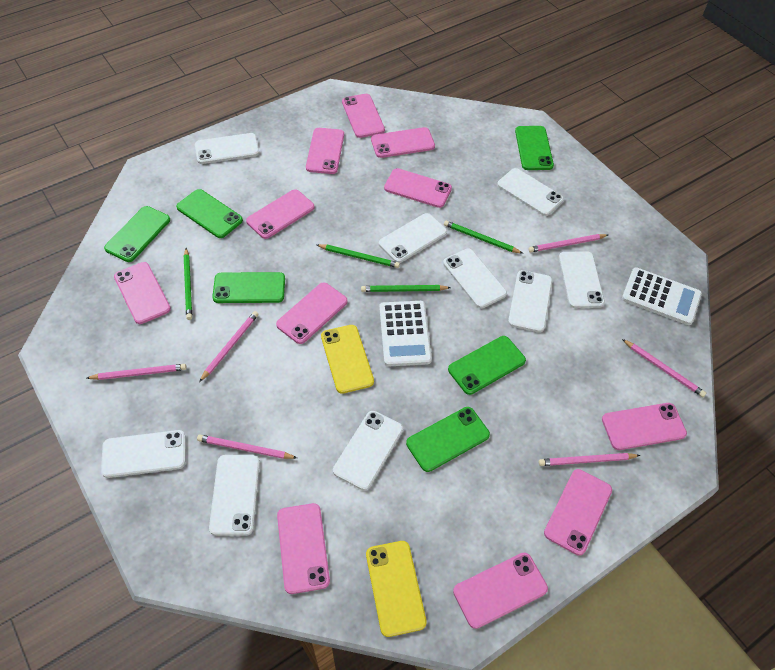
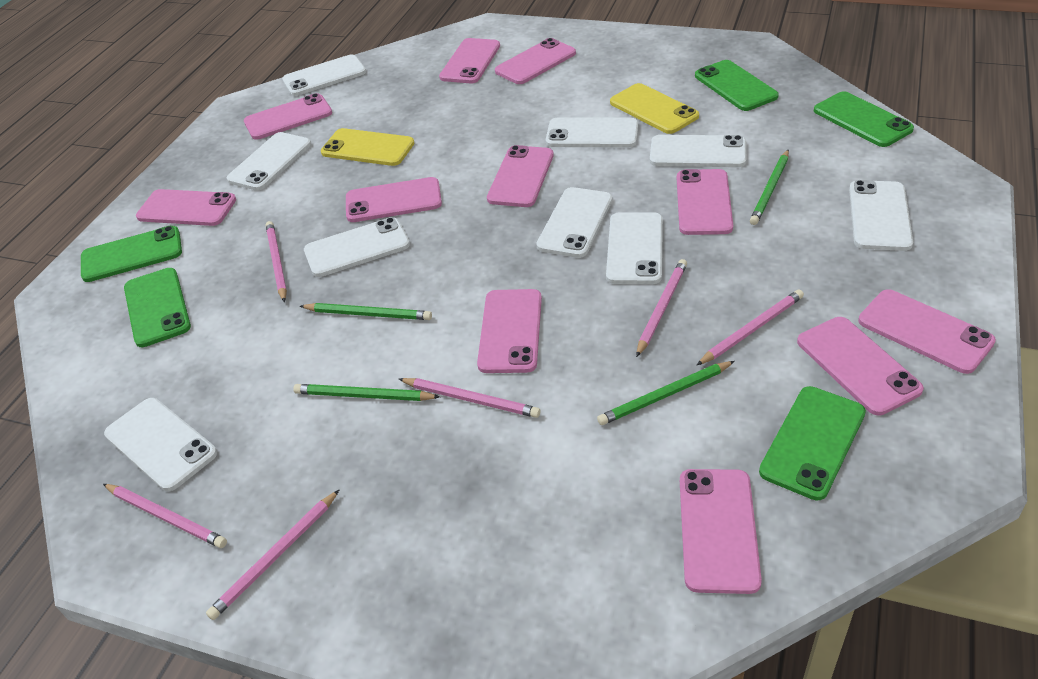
green phone: [104,206,170,262] [176,189,243,238] [212,272,285,303] [406,407,490,472] [448,336,526,395] [515,126,554,170] = 6 -> [81,226,182,282] [124,268,191,347] [695,60,779,111] [759,386,866,500] [814,91,914,147] = 5
white calculator: [379,301,432,366] [622,267,702,325] = 2 -> none = 0

